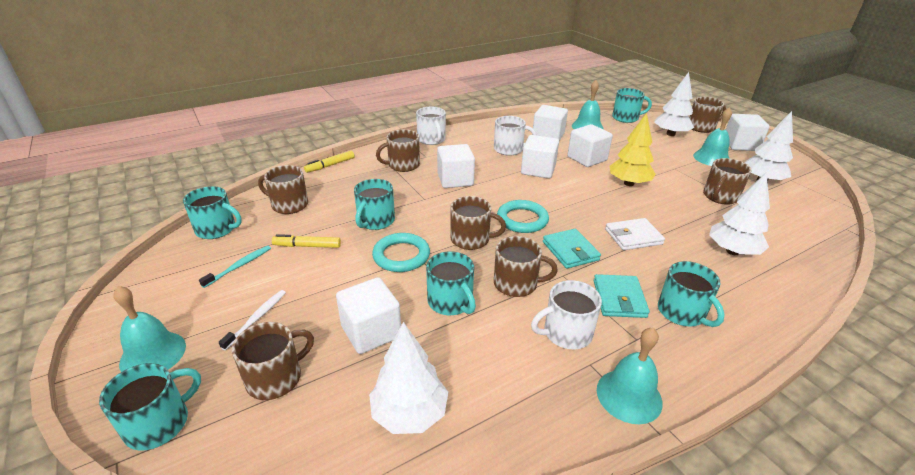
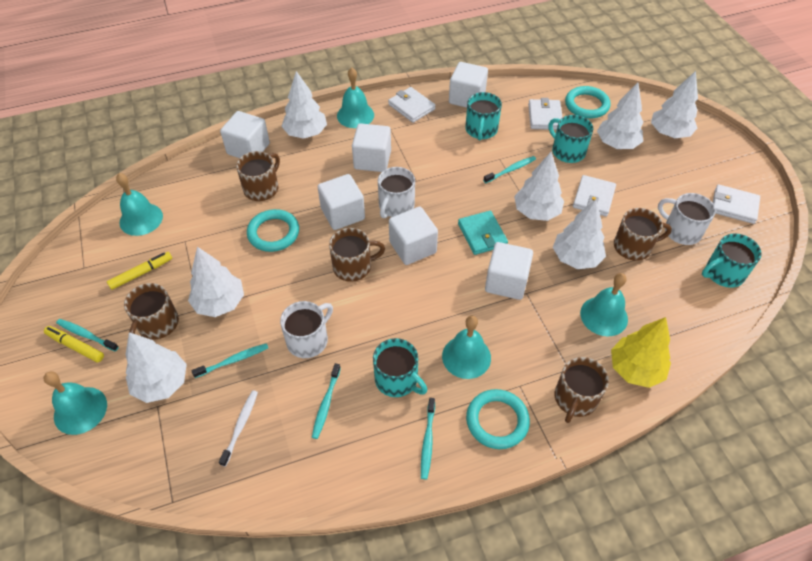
brown mug: [232,322,314,400] [258,165,308,214] [376,129,420,172] [450,196,506,250] [494,236,558,297] [689,97,726,133] [703,158,752,205] = 7 -> [124,283,179,340] [236,151,280,201] [329,228,385,282] [555,357,609,423] [614,208,672,261] = 5
turquoise bell: [114,286,186,372] [572,80,603,129] [597,327,663,424] [693,107,732,166] = 4 -> [43,371,107,435] [116,173,163,236] [337,68,374,128] [442,315,491,379] [580,273,628,336] = 5
turquoise mug: [99,363,201,451] [183,186,242,239] [354,179,395,230] [426,251,476,315] [612,88,652,123] [658,261,725,327] = 6 -> [373,338,427,397] [465,92,502,140] [549,115,593,163] [702,233,762,288] = 4
turquoise ring: [372,233,430,272] [497,200,549,233] = 2 -> [247,209,299,252] [466,389,530,449] [565,86,611,119] = 3
turquoise toothbrush: [199,246,271,288] = 1 -> [56,319,119,352] [191,343,268,378] [312,363,341,439] [421,398,435,479] [483,156,536,183] = 5
turquoise wallet: [543,229,601,269] [594,274,650,318] = 2 -> [458,211,508,255] = 1
white tree: [369,322,448,434] [654,72,694,136] [709,172,770,255] [744,111,793,180] = 4 -> [126,332,187,403] [188,247,244,317] [281,71,327,139] [514,152,564,221] [553,200,606,269] [597,82,643,149] [651,71,698,138] = 7
white wallet: [605,218,665,250] = 1 -> [388,87,436,123] [528,98,563,130] [573,175,616,217] [713,184,760,224] = 4

